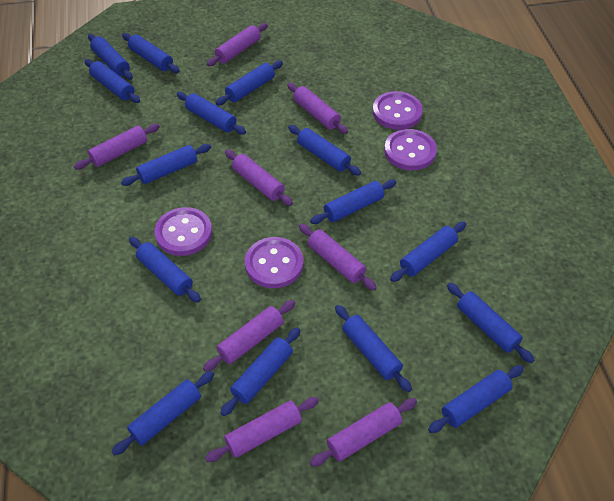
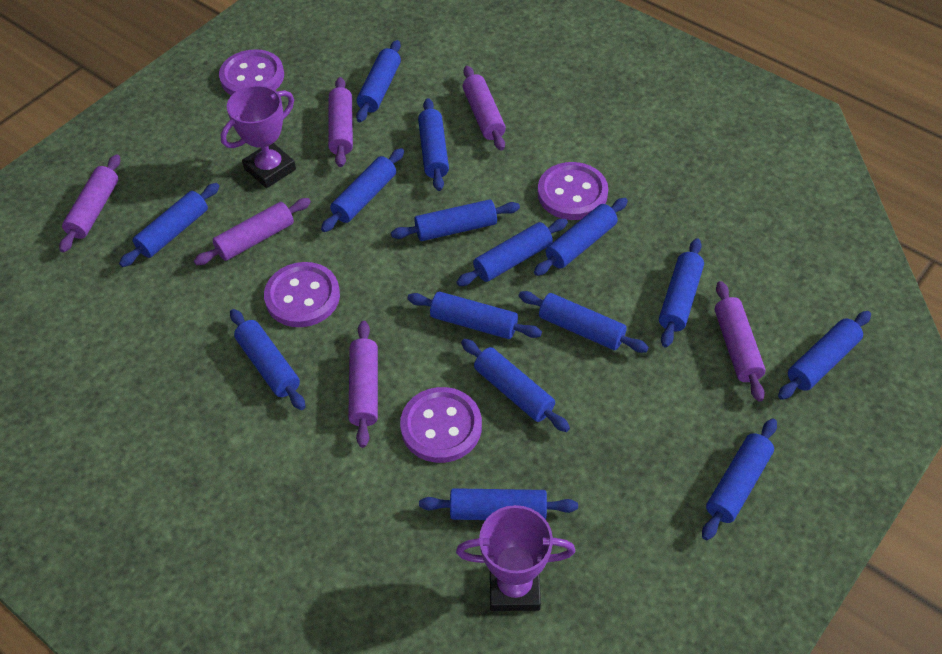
purple rolling pin: [74,124,160,170] [203,300,295,372] [205,397,319,462] [207,23,268,66] [225,150,293,206] [287,83,348,134] [299,224,377,290] [310,398,417,467] = 8 -> [59,154,120,253] [194,198,311,265] [328,77,353,167] [348,321,378,448] [463,66,506,151] [715,281,766,402] = 6
purple trophy: none = 0 -> [221,85,296,188] [456,505,575,611] = 2

